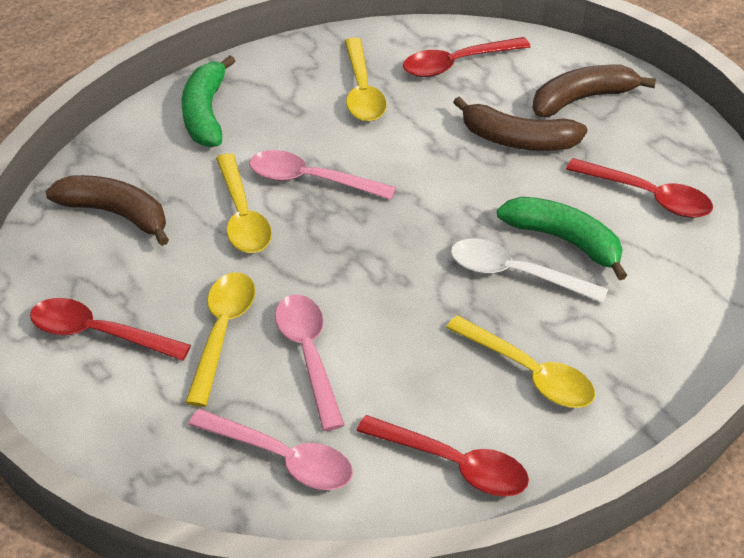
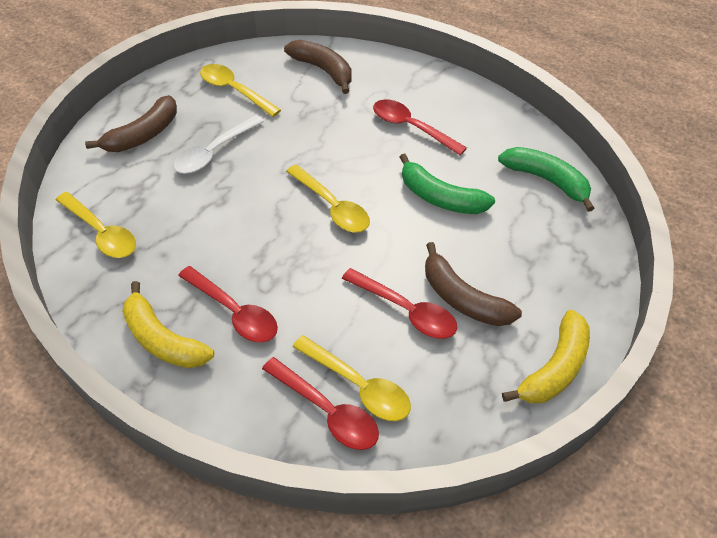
pink spoon: [188,409,353,490] [249,150,396,200] [275,295,345,431] = 3 -> none = 0
yellow banana: none = 0 -> [122,281,214,368] [502,310,590,404] = 2

